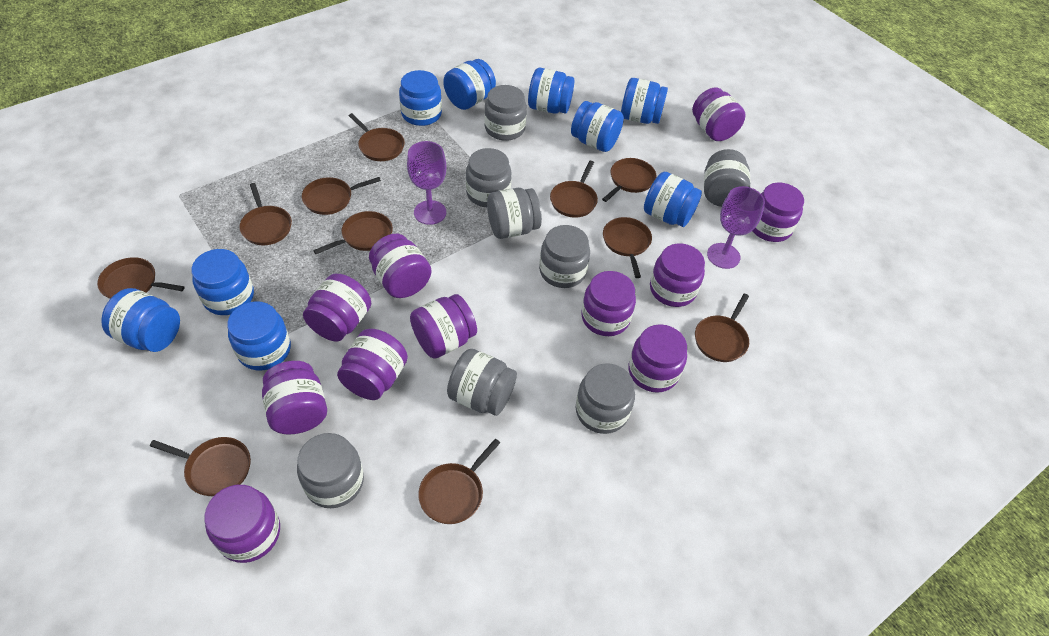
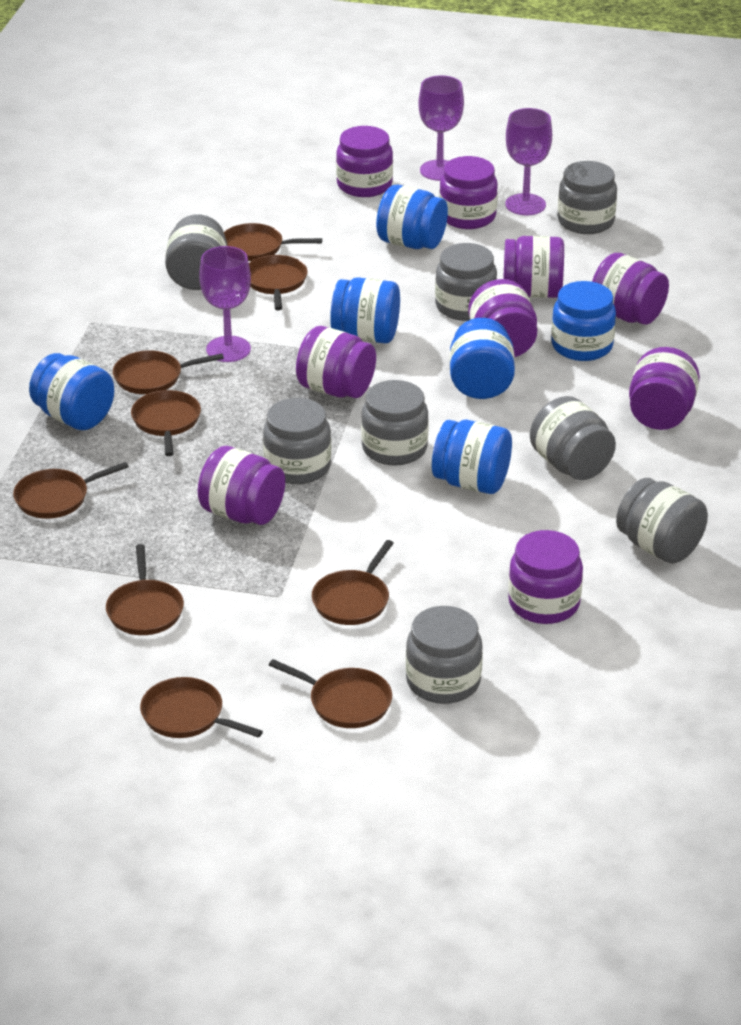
blue jar: [101,288,180,352] [191,249,254,315] [227,301,291,371] [399,70,442,126] [443,59,496,110] [528,68,574,114] [571,101,624,152] [621,78,668,124] [644,172,702,227] = 9 -> [29,353,114,430] [330,277,400,343] [376,185,448,249] [432,420,512,494] [450,318,515,399] [551,281,616,361] = 6
brown pan: [97,257,185,299] [150,437,251,496] [239,183,292,245] [302,177,381,215] [313,211,393,254] [349,113,405,161] [418,439,500,524] [550,161,598,218] [602,158,656,202] [603,217,652,278] [695,294,749,362] = 11 -> [13,462,129,519] [106,544,184,635] [113,350,224,394] [131,390,201,456] [140,677,263,738] [224,223,322,261] [249,255,307,310] [269,659,392,728] [312,540,394,625] = 9
purple goblet: [407,141,446,225] [707,186,765,269] = 2 -> [199,246,251,362] [418,75,464,181] [505,108,552,215] = 3
purple jar: [204,485,280,563] [262,361,327,435] [303,274,371,342] [337,329,408,400] [369,234,432,298] [410,294,477,359] [581,271,636,336] [628,324,687,393] [650,243,705,307] [692,87,746,141] [752,182,804,242] = 11 -> [198,446,285,525] [296,326,376,398] [336,126,393,197] [439,156,498,229] [468,279,537,357] [503,236,564,298] [508,530,583,624] [592,253,669,325] [629,347,700,430] = 9

